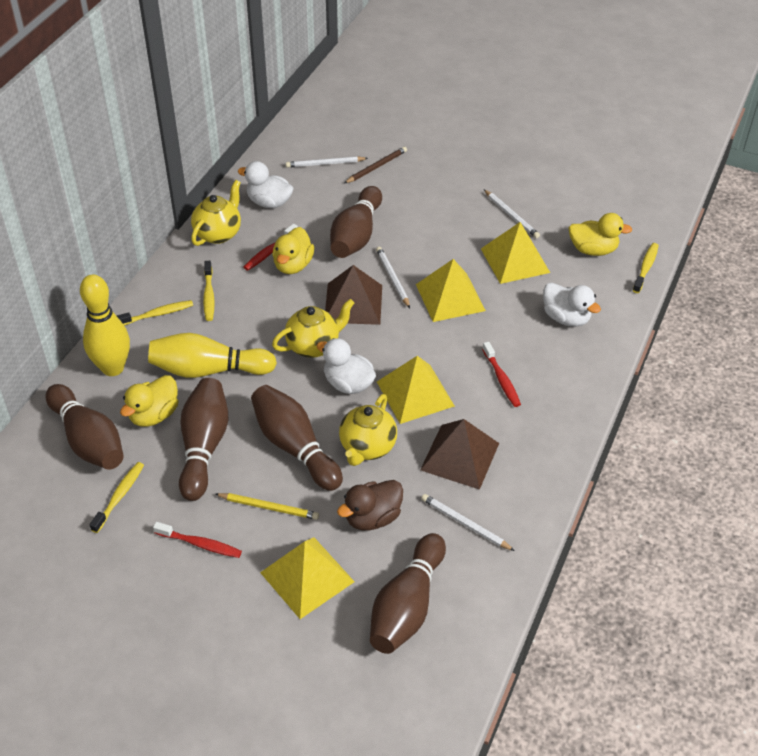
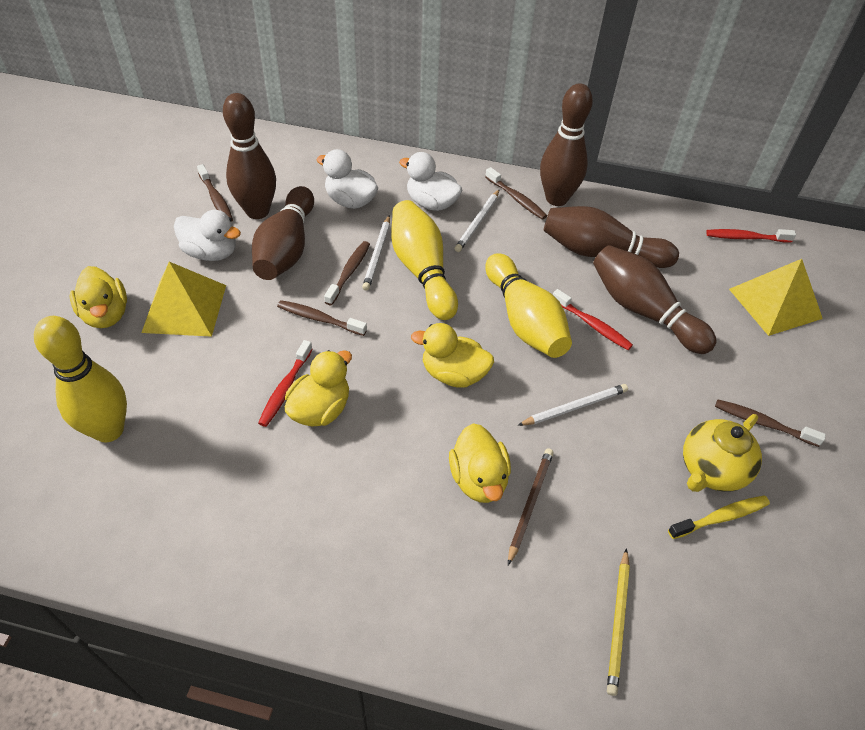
brown duck: [337,480,403,530] = 1 -> none = 0
brown pyramid: [325,265,382,325] [420,419,499,490] = 2 -> none = 0
brown toothbrush: none = 0 -> [197,164,233,222] [277,300,367,336] [324,241,370,306] [485,167,547,220] [715,400,826,447] = 5
white pencil: [286,156,368,168] [376,247,410,308] [421,494,515,551] [484,190,540,238] = 4 -> [362,215,390,291] [455,189,500,252] [518,384,628,426] = 3
yellow bowling pin: [80,274,130,376] [148,333,277,378] = 2 -> [34,316,127,443] [391,200,458,320] [485,253,572,358] = 3
yellow duck: [120,375,179,427] [272,227,314,274] [569,213,632,256] = 3 -> [70,266,127,328] [285,350,352,427] [411,323,494,388] [449,423,511,503] = 4
yellow pyramid: [260,537,355,619] [377,356,455,424] [416,259,486,322] [481,222,550,284] = 4 -> [141,262,226,337] [729,259,823,336] = 2
yellow teapot: [191,180,241,246] [272,299,354,358] [339,394,397,466] = 3 -> [683,414,762,492] = 1
yellow toothbrush: [90,462,144,533] [117,300,193,326] [203,261,215,321] [633,243,659,293] = 4 -> [668,495,770,539] = 1

